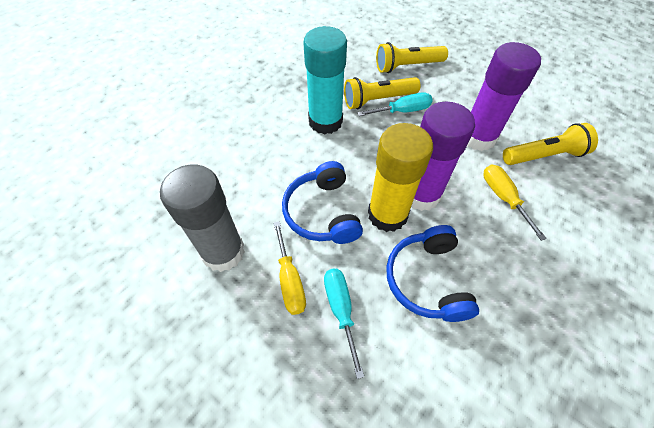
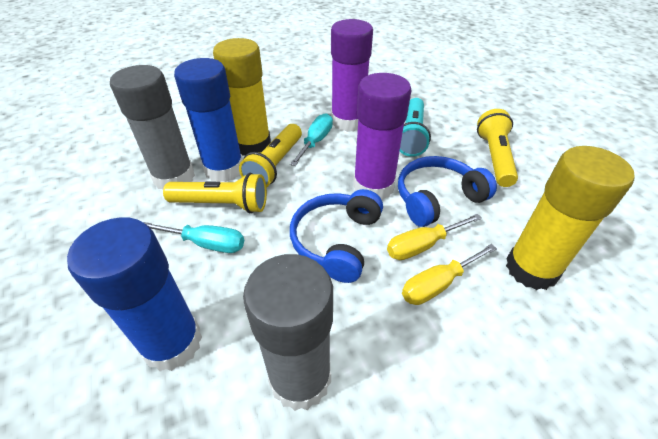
blue glue stick: none = 0 -> [67,217,202,371] [174,58,243,182] = 2
grey glue stick: [160,165,245,272] = 1 -> [110,65,195,189] [243,254,333,411] = 2
turquoise flashlight: none = 0 -> [400,98,431,157] = 1
turquoise glue stick: [303,26,347,134] = 1 -> none = 0
yellow glue stick: [368,123,433,232] = 1 -> [213,38,271,155] [506,146,635,290] = 2

